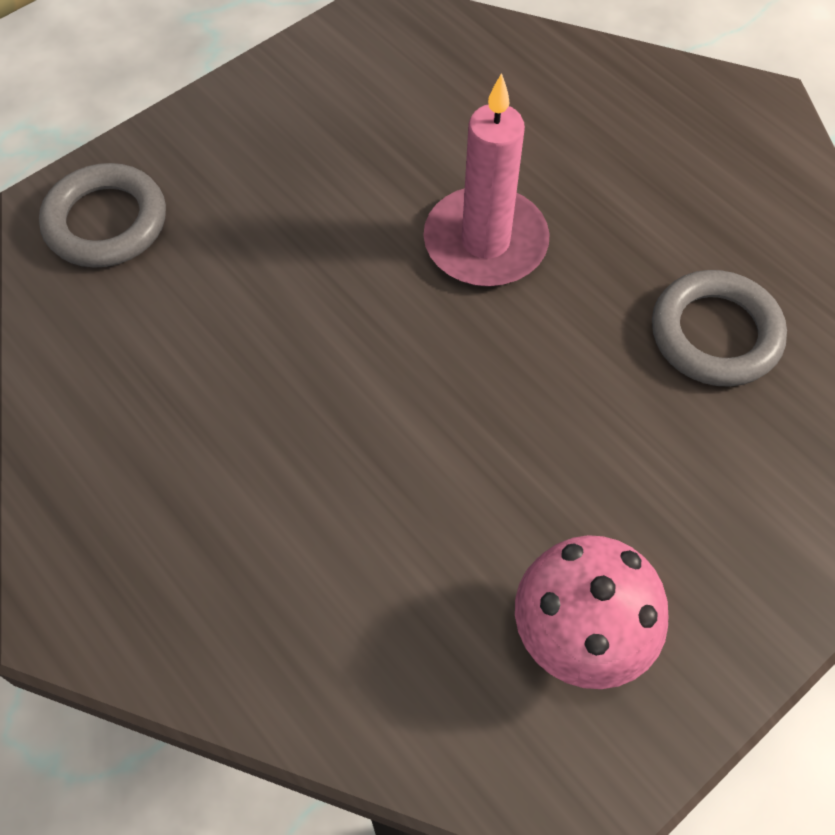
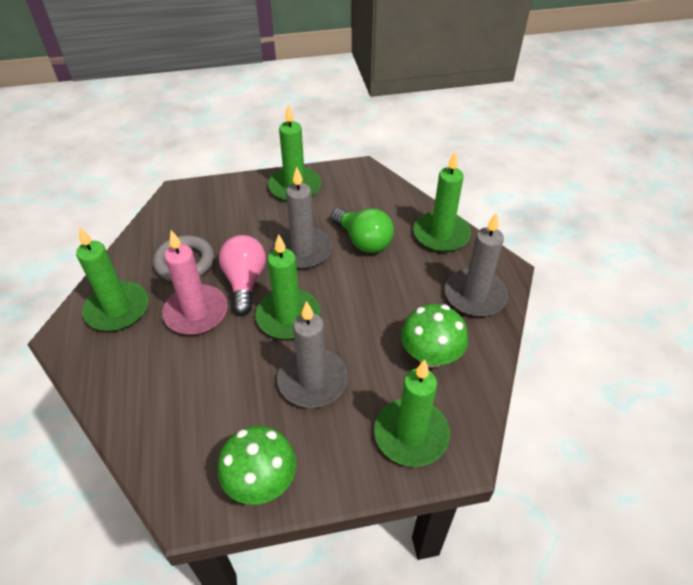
green candle: none = 0 -> [76,227,149,331] [255,234,321,339] [268,104,321,201] [374,360,450,467] [413,150,471,252] = 5
green light bulb: none = 0 -> [331,208,394,253] = 1
green mushroom: none = 0 -> [217,426,296,505] [401,304,468,368] = 2
grey candle: none = 0 -> [273,167,332,269] [277,301,348,408] [445,212,508,317] = 3
grey ring: [39,163,166,268] [652,270,787,387] = 2 -> [153,235,214,282] = 1
pink light bulb: none = 0 -> [219,235,266,315] = 1
pink mushroom: [515,535,669,689] = 1 -> none = 0

